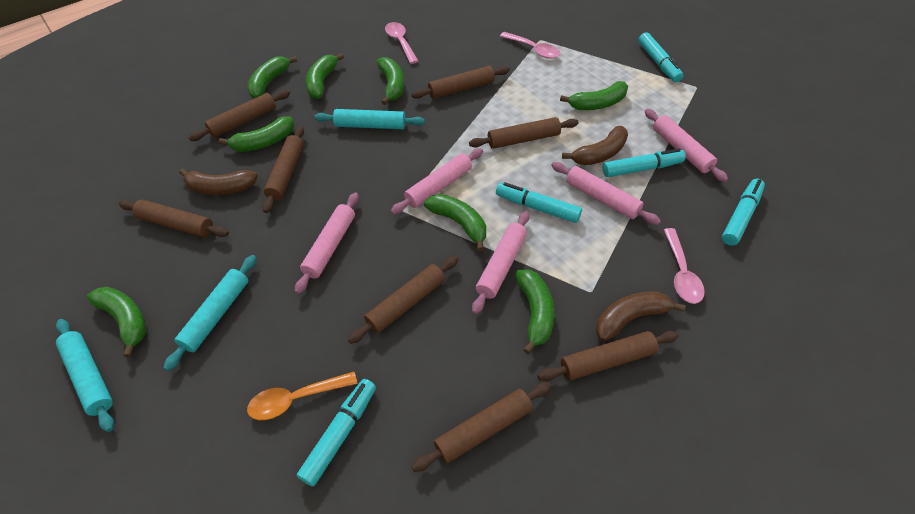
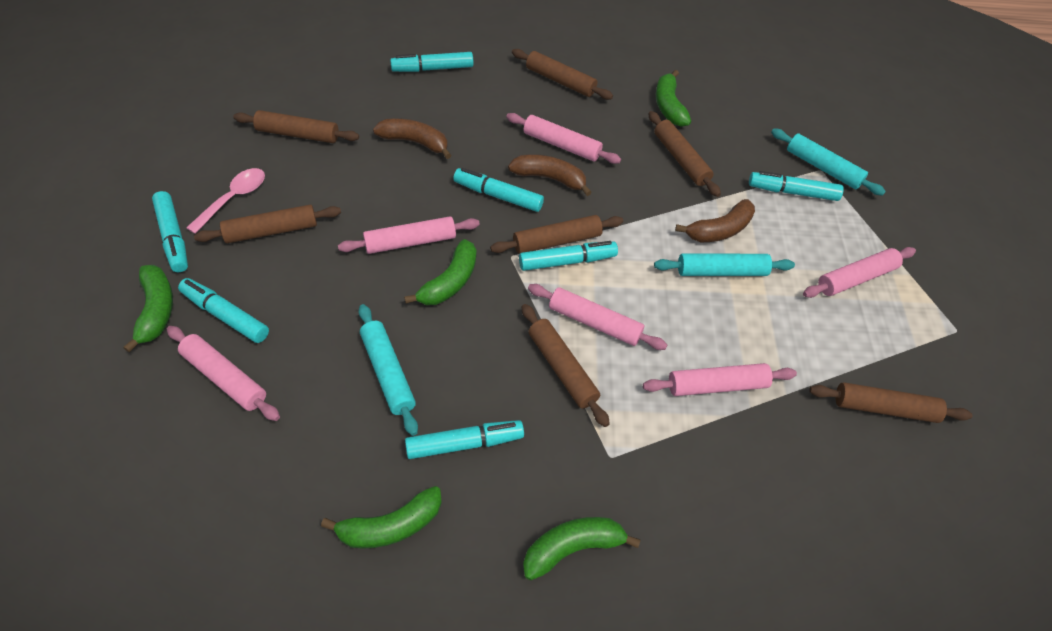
brown rolling pin: [119,200,229,237] [188,90,290,141] [262,126,304,213] [348,256,459,344] [411,66,510,99] [411,382,552,472] [469,117,579,149] [538,331,679,381] = 8 -> [194,205,341,243] [233,110,359,143] [490,215,623,254] [512,49,613,100] [522,304,610,427] [649,111,721,197] [809,382,972,423] = 7
green banana: [87,287,146,358] [219,116,294,152] [247,56,297,98] [306,53,344,99] [377,57,404,105] [424,194,486,251] [515,269,554,354] [560,81,628,110] = 8 -> [123,265,173,353] [321,486,442,549] [404,239,476,305] [523,517,641,580] [656,70,691,127] = 5
orange spoon: [247,372,358,420] = 1 -> none = 0
pink rolling pin: [295,193,359,294] [391,148,483,214] [472,211,529,314] [551,162,661,225] [645,109,728,182] = 5 -> [167,326,280,421] [338,216,480,254] [506,113,621,164] [528,284,667,350] [643,363,797,396] [803,247,916,298] = 6
pink spoon: [385,22,418,64] [500,32,560,59] [664,228,705,304] = 3 -> [186,168,265,234] = 1
turquoise marker: [297,379,376,487] [496,182,582,223] [602,149,686,177] [638,32,683,82] [722,179,765,246] = 5 -> [152,191,188,272] [178,278,269,343] [390,52,474,72] [405,420,524,459] [453,168,544,212] [519,241,618,271] [749,171,844,201] = 7

